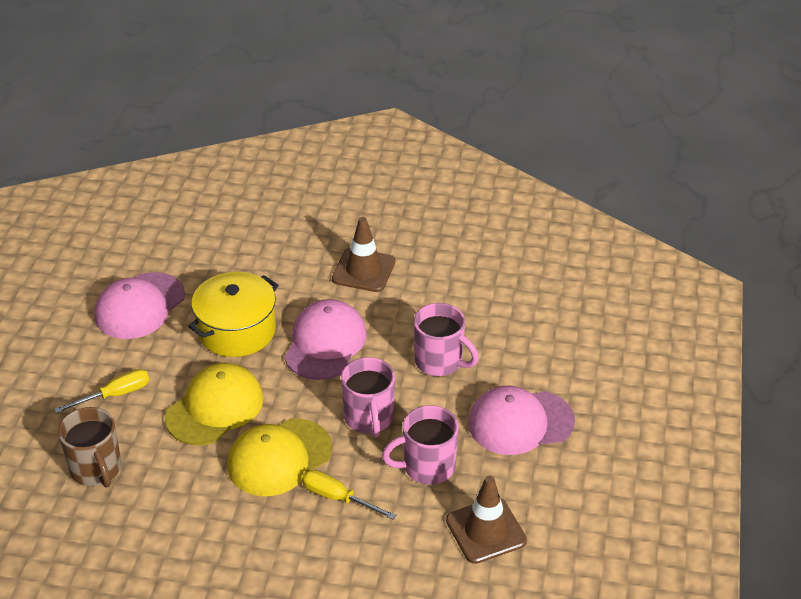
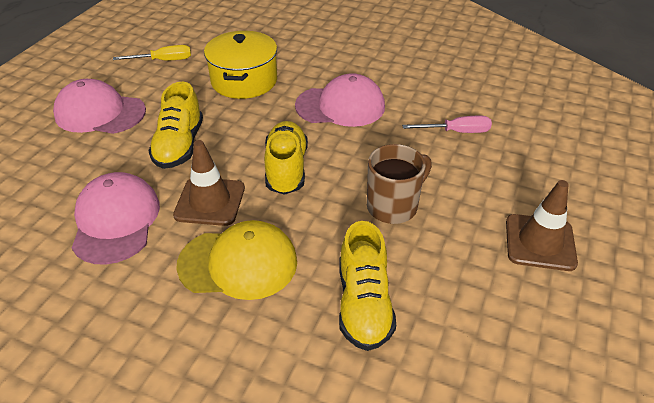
pink mug: [341,357,395,437] [382,405,459,484] [414,303,479,376] = 3 -> none = 0
pink screwdriver: none = 0 -> [402,116,492,133] = 1
yellow cap: [165,363,264,445] [227,419,332,496] = 2 -> [176,220,297,300] = 1
yellow screwdriver: [54,369,149,413] [302,470,396,520] = 2 -> [113,45,191,61] = 1
yellow shoe: none = 0 -> [148,81,203,169] [264,121,308,195] [339,221,396,351] = 3

